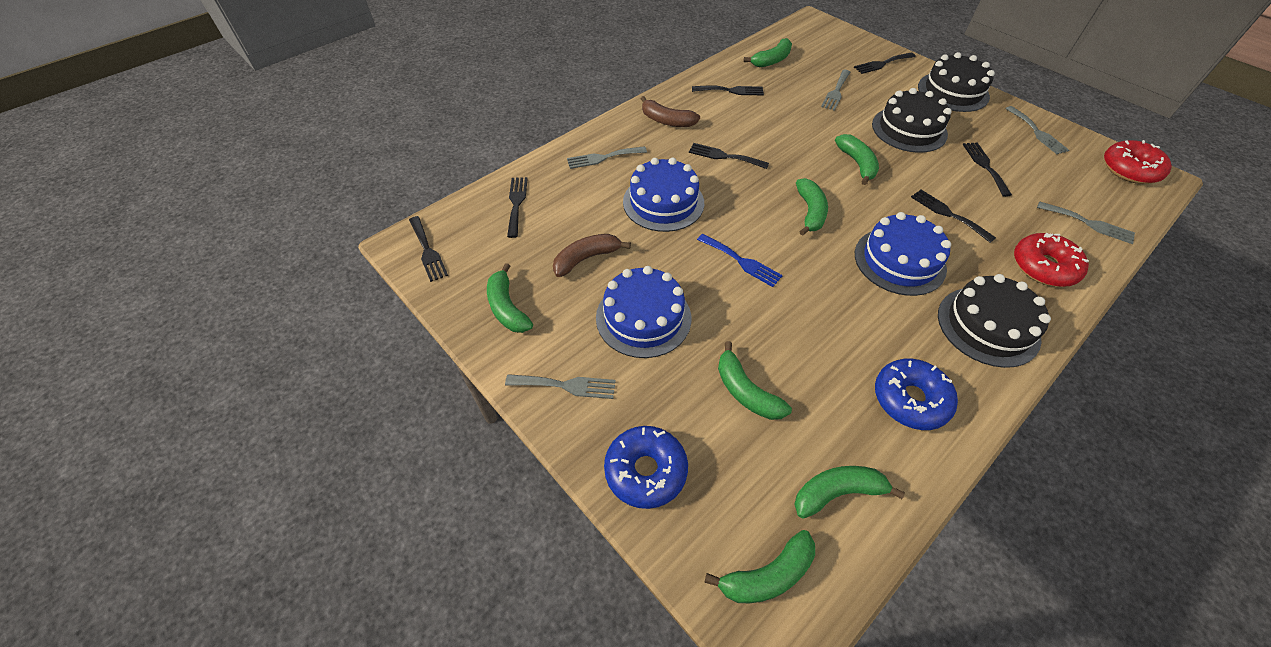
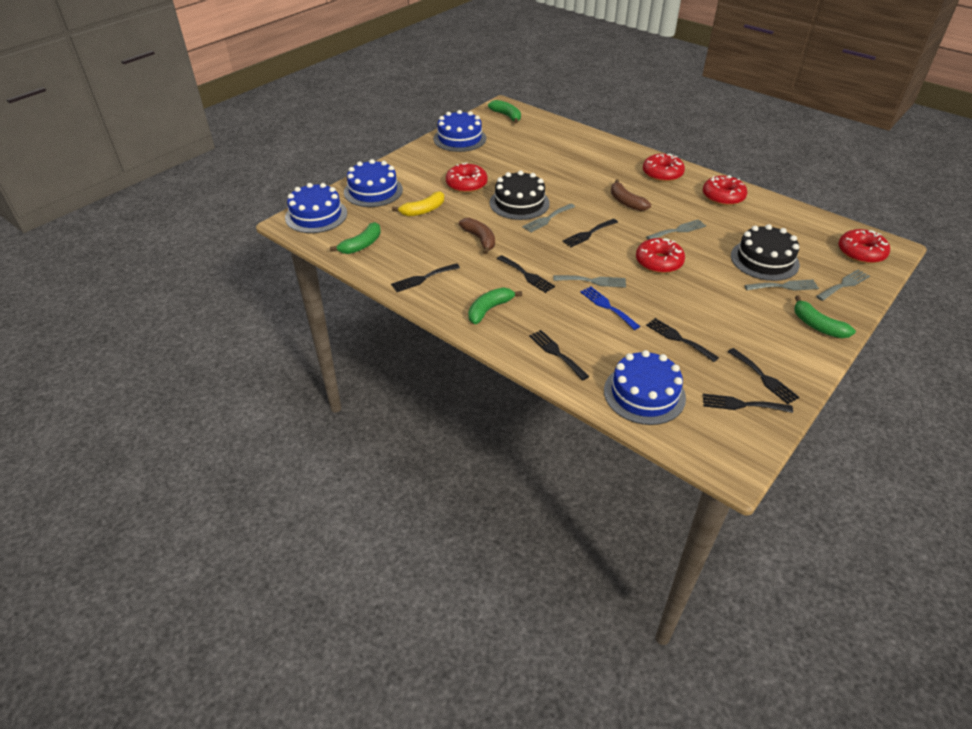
black cake: [872,88,952,153] [918,52,995,112] [938,274,1051,368] = 3 -> [490,170,550,220] [731,224,800,281] = 2
blue cake: [596,266,691,358] [623,158,704,232] [855,212,951,296] = 3 -> [285,183,347,233] [344,159,403,207] [433,110,486,152] [604,350,686,425] = 4
blue donut: [604,426,688,509] [875,359,958,430] = 2 -> none = 0
green banana: [487,263,533,333] [705,530,815,603] [718,341,792,420] [744,38,792,67] [794,466,905,518] [796,178,828,236] [835,134,879,185] = 7 -> [330,222,381,254] [468,288,522,324] [488,100,521,124] [794,296,856,338] = 4
red donut: [1014,233,1089,287] [1104,140,1172,184] = 2 -> [446,162,488,193] [636,238,685,273] [643,154,685,182] [703,175,747,206] [838,229,890,264] = 5
yellow banana: none = 0 -> [392,191,444,216] = 1

